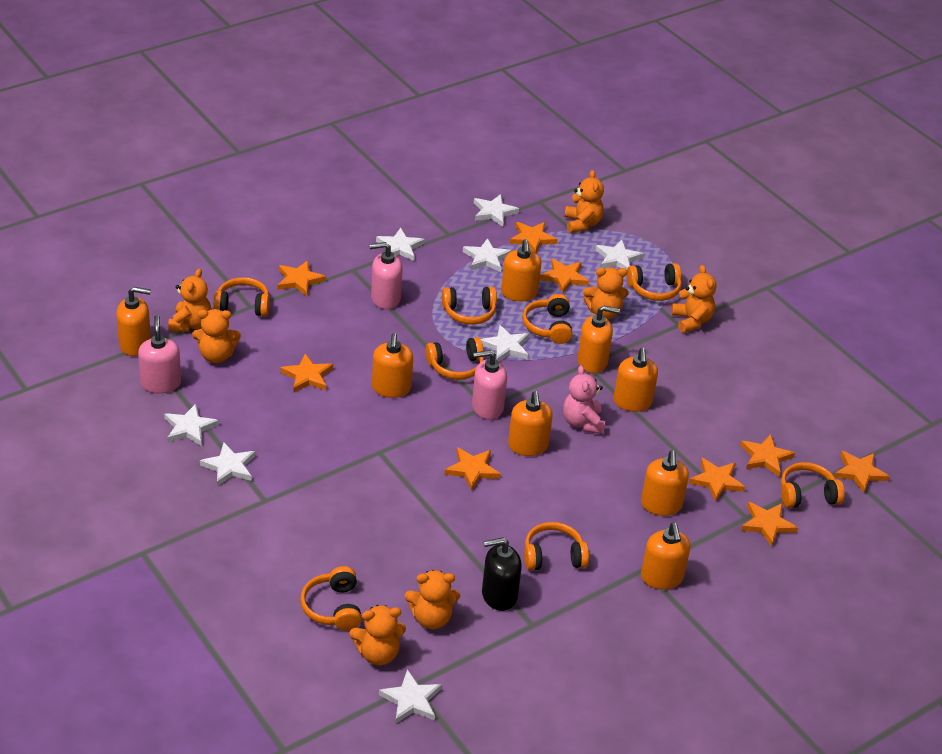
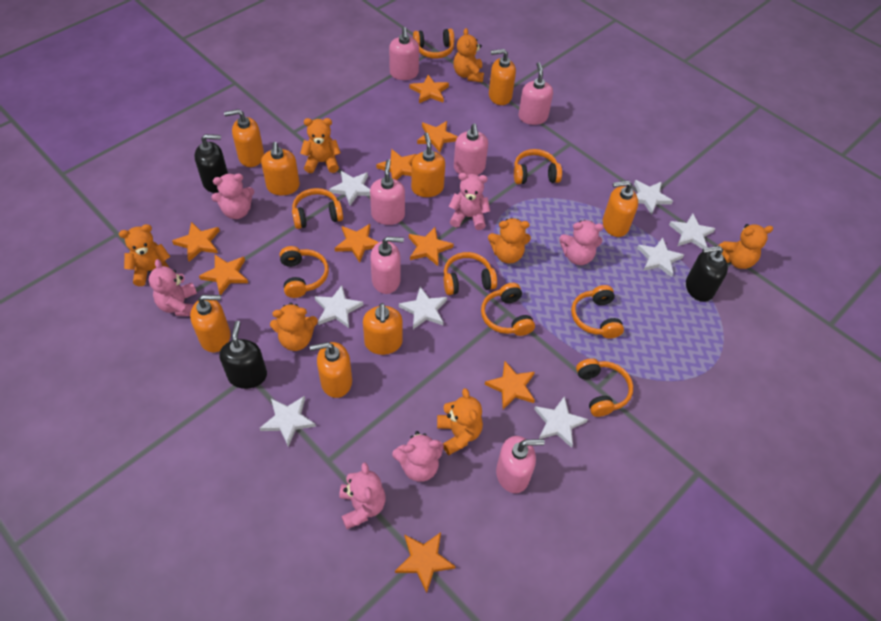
black soap dispenser: [482,537,522,611] = 1 -> [195,134,228,193] [220,321,267,389] [686,246,728,302] = 3
pink soap dispenser: [138,315,181,393] [370,242,403,309] [472,350,507,420] = 3 -> [370,159,405,225] [370,236,404,294] [389,27,419,80] [454,124,488,175] [496,436,545,493] [518,62,553,125] = 6
pink teddy bear: [563,365,605,434] = 1 -> [149,259,197,316] [211,174,254,219] [339,463,386,529] [392,431,444,482] [449,173,490,230] [559,220,604,265] = 6

